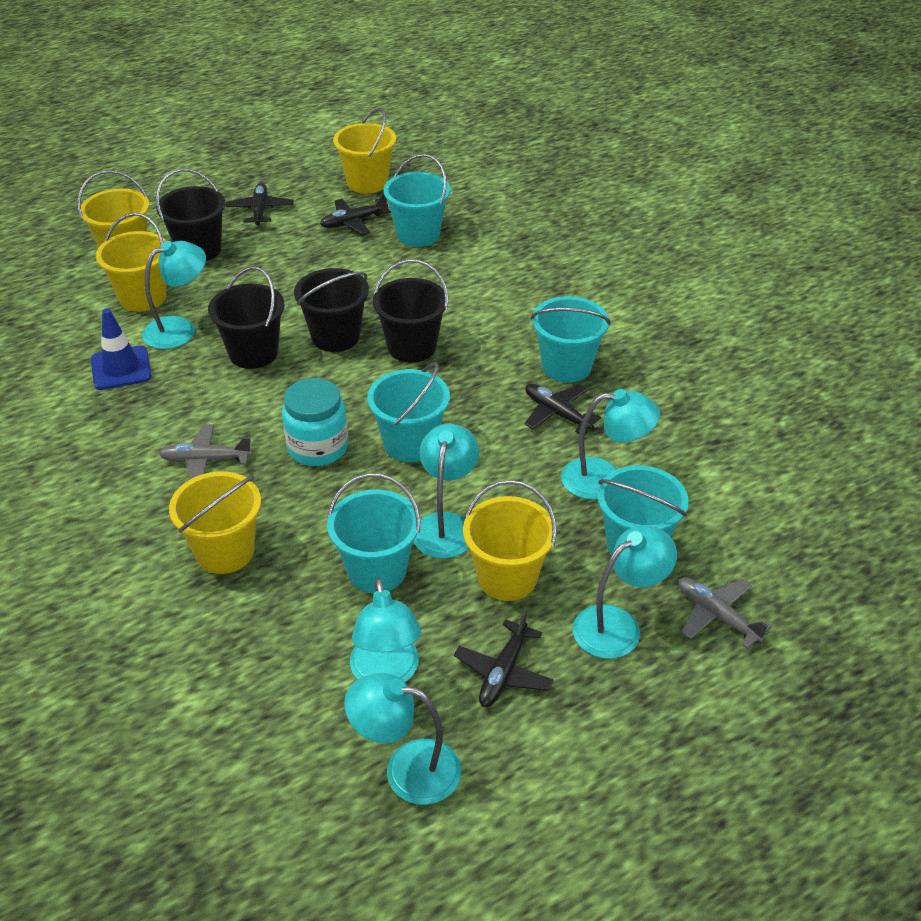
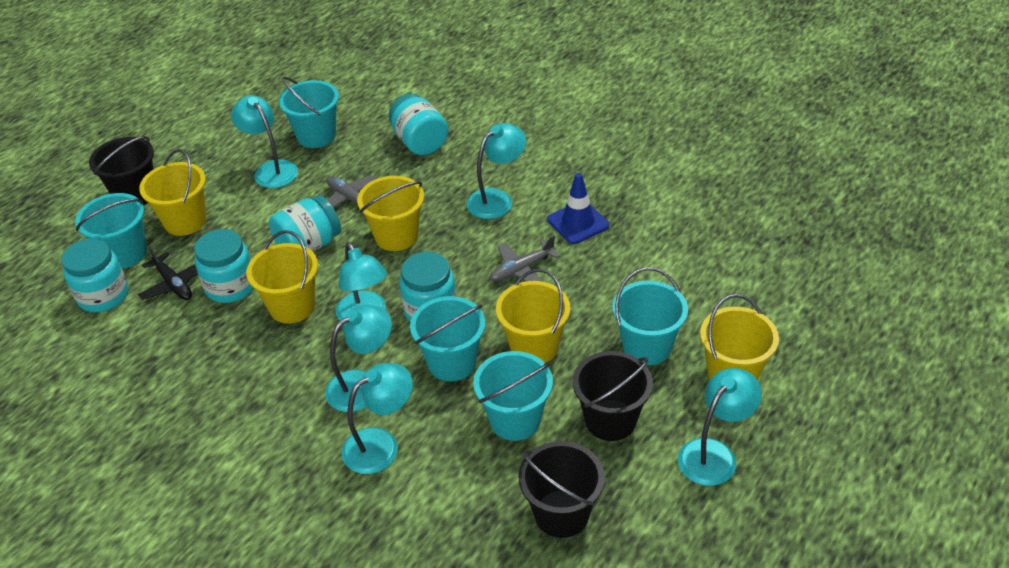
black bucket: [156,168,226,261] [208,266,285,369] [294,268,369,352] [373,259,448,363] = 4 -> [89,136,154,205] [519,441,605,538] [573,351,653,441] = 3
black plane: [225,183,294,225] [320,193,391,235] [454,610,554,707] [525,384,601,434] = 4 -> [138,246,198,300] = 1
turquoise jar: [282,378,348,466] = 1 -> [61,238,128,312] [194,229,253,303] [269,195,341,252] [389,94,448,155] [399,252,457,322] = 5

